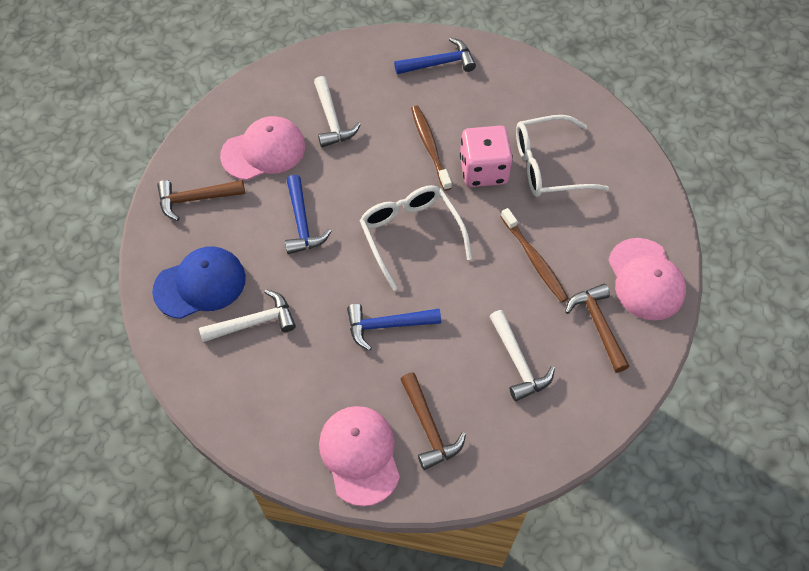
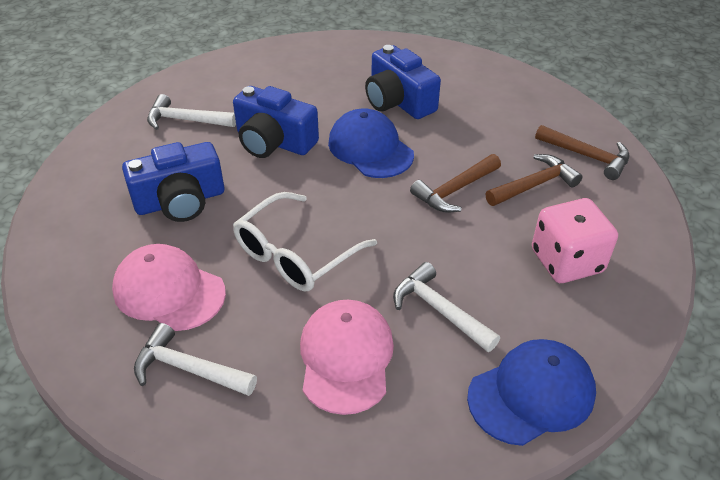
blue camera: none = 0 -> [122,142,224,222] [233,86,319,158] [365,45,441,119] = 3
blue cap: [152,246,246,319] = 1 -> [328,108,414,178] [467,339,596,446] = 2
blue hammer: [285,175,331,254] [347,304,441,351] [394,37,476,74] = 3 -> none = 0
brown toothbrush: [411,106,452,191] [501,208,569,303] = 2 -> none = 0
pink cap: [220,116,305,180] [319,406,400,506] [608,238,686,320] = 3 -> [112,244,226,331] [300,300,394,415] = 2
white glasses: [359,185,472,291] [516,115,609,197] = 2 -> [233,192,377,291] = 1

